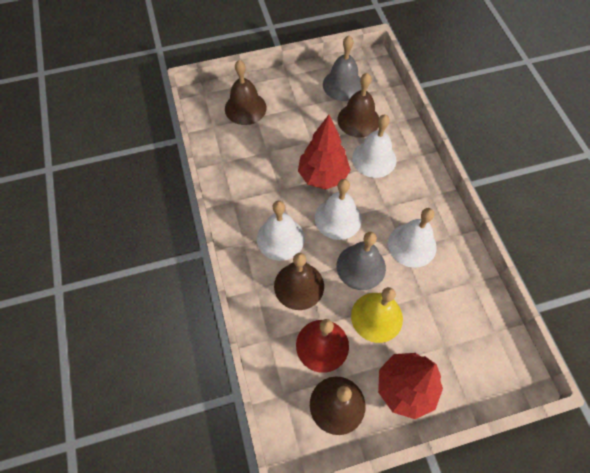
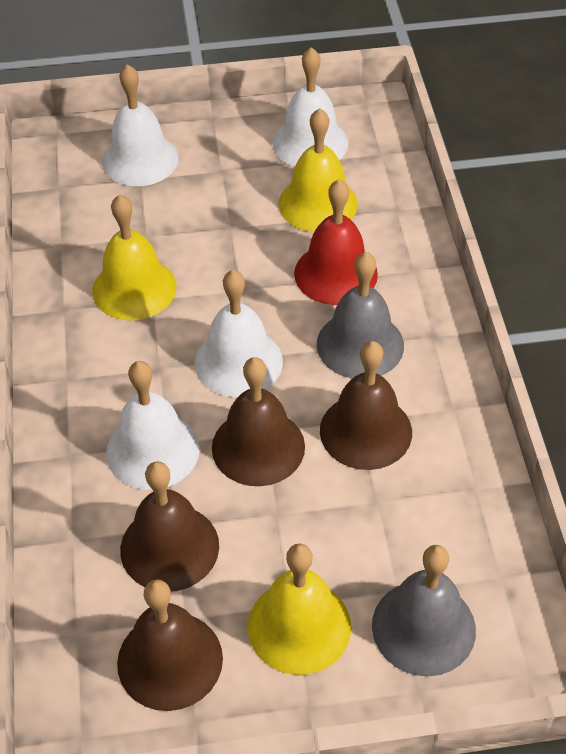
red tree: [298,115,351,190] [378,353,443,419] = 2 -> none = 0
yellow bell: [351,287,403,343] = 1 -> [92,194,177,321] [248,543,351,675] [279,108,358,232] = 3

